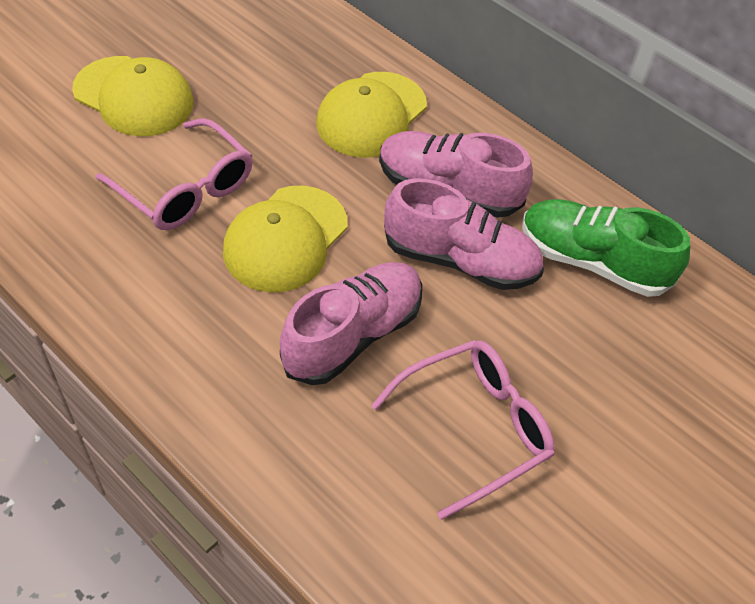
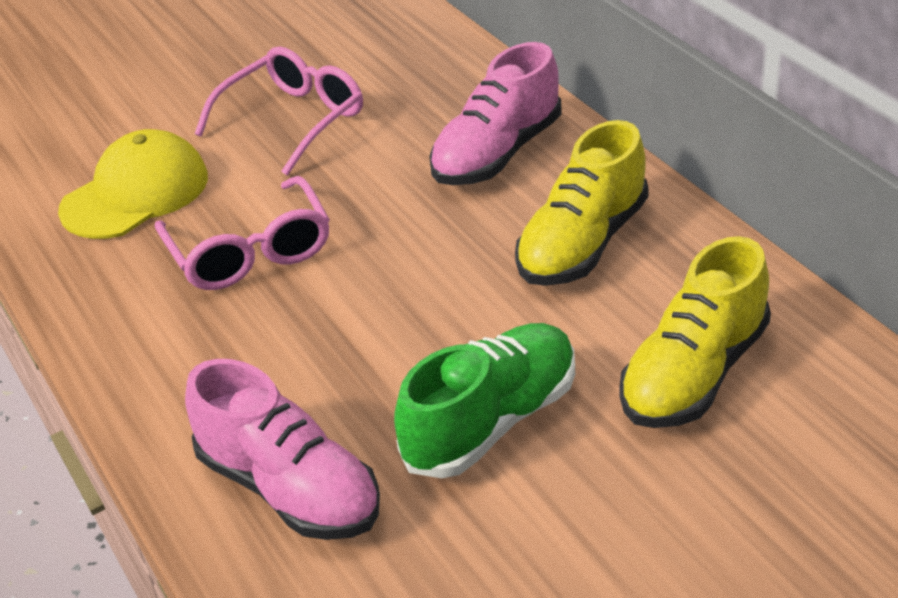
pink shoe: [280,262,422,385] [379,131,533,218] [384,178,544,290] = 3 -> [185,359,380,540] [429,42,562,185] = 2
yellow cap: [72,56,193,136] [223,186,348,292] [316,72,427,158] = 3 -> [58,129,208,239] = 1
yellow shoe: none = 0 -> [515,120,649,286] [619,236,771,428] = 2

